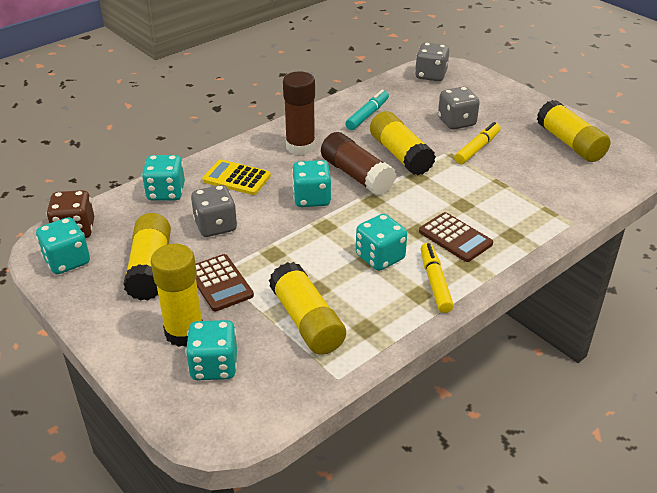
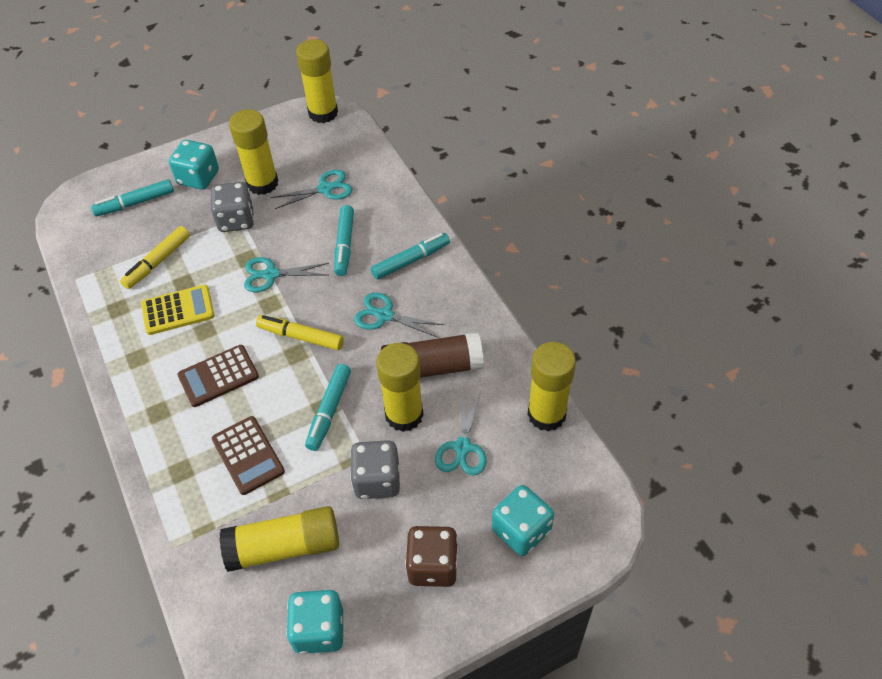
brown glue stick: [283,71,315,155] [321,132,396,195] = 2 -> [381,332,484,378] = 1
grey dice: [191,185,237,237] [415,43,449,81] [438,87,480,130] = 3 -> [211,182,254,232] [350,440,400,499] = 2
turquoise dice: [36,217,90,274] [142,155,185,201] [185,320,237,380] [292,160,331,207] [356,214,407,271] = 5 -> [169,140,219,190] [286,590,343,654] [492,485,554,556] = 3
turquoise marker: [345,90,389,130] = 1 -> [91,179,174,217] [305,364,351,451] [334,205,354,276] [371,233,450,280] = 4
turquoise scissors: none = 0 -> [244,257,329,292] [271,169,352,209] [354,293,444,338] [435,390,487,476] = 4

